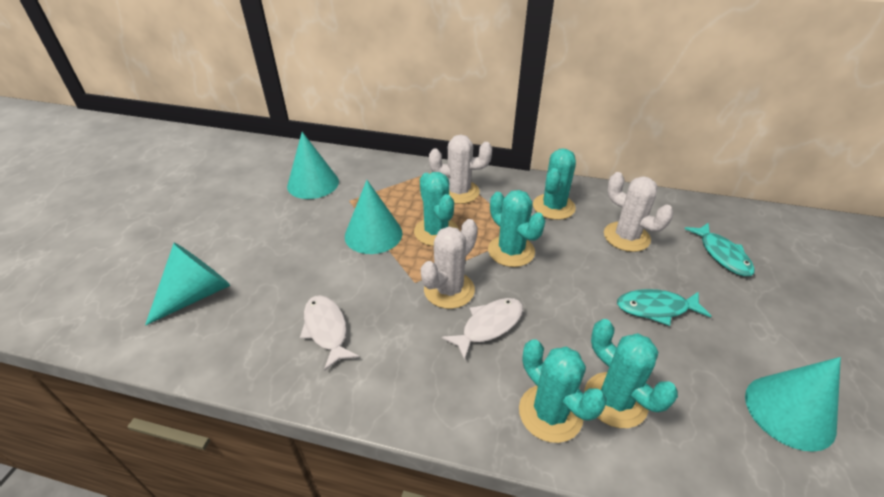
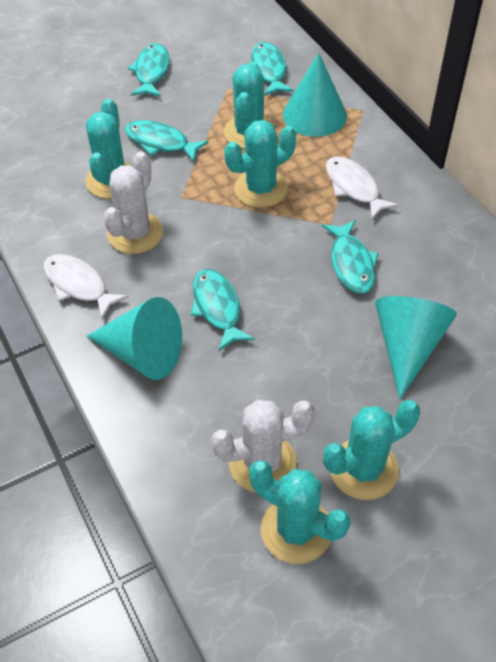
turquoise cone: [145,243,230,326] [287,132,339,199] [345,180,403,254] [745,357,841,452] = 4 -> [86,297,182,380] [283,53,347,137] [375,296,457,399] = 3
turquoise fish: [617,289,712,326] [685,223,755,276] = 2 -> [125,120,209,162] [128,43,169,97] [191,269,255,351] [251,42,294,96] [322,220,379,294] = 5
white cactus: [421,219,478,309] [429,135,492,204] [604,172,674,252] = 3 -> [103,152,163,254] [211,400,315,493] = 2

